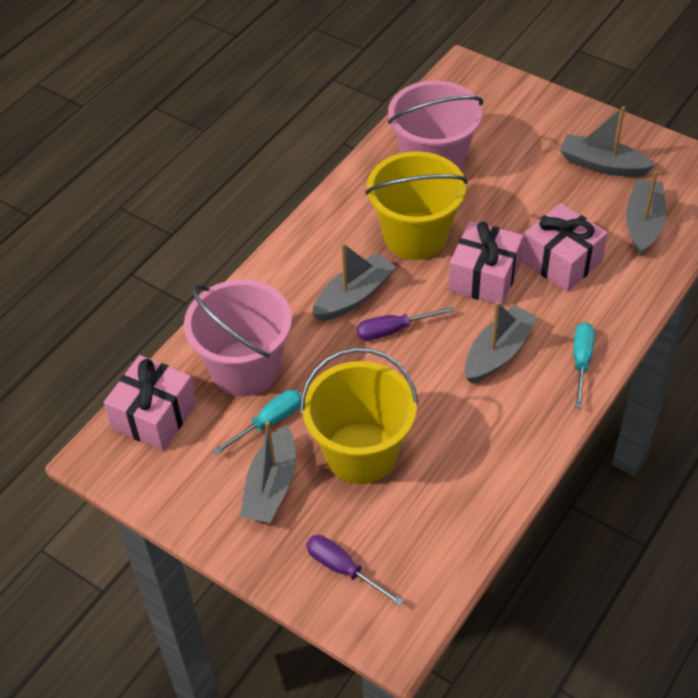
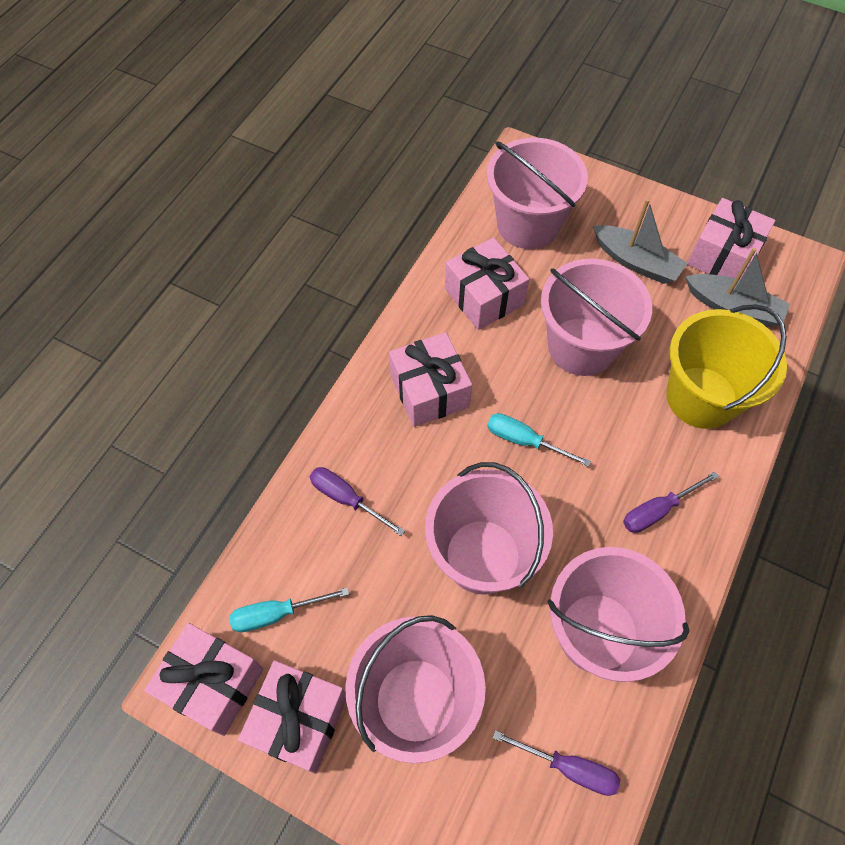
grey boat: [240,421,296,523] [312,243,396,321] [465,302,538,383] [560,106,656,177] [626,171,666,255] = 5 -> [593,199,688,284] [685,248,790,327] = 2
pink bucket: [184,280,292,396] [388,80,483,171] = 2 -> [345,615,486,763] [425,462,553,594] [487,137,588,249] [541,259,652,376] [547,547,689,682] = 5
pink gift: [104,355,197,451] [448,221,524,305] [521,203,608,292] = 3 -> [144,623,263,736] [238,660,346,774] [389,332,472,427] [445,237,529,330] [687,198,775,280] = 5
purple screwdriver: [306,535,404,606] [357,306,454,341] = 2 -> [310,467,405,536] [492,730,620,796] [623,471,719,533] = 3
yellow bucket: [300,347,418,484] [365,151,468,260] = 2 -> [666,304,787,429] = 1

